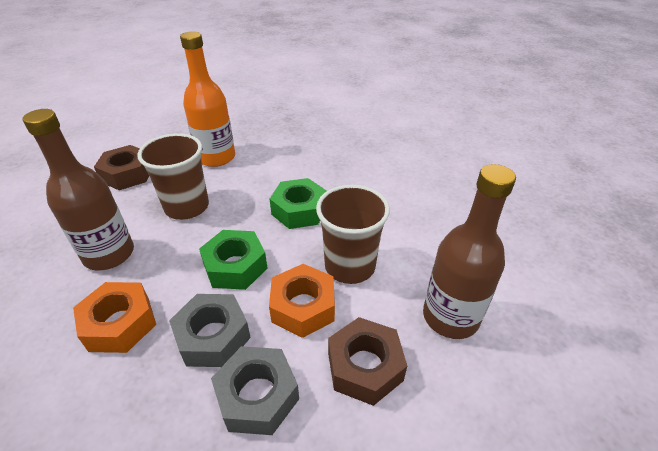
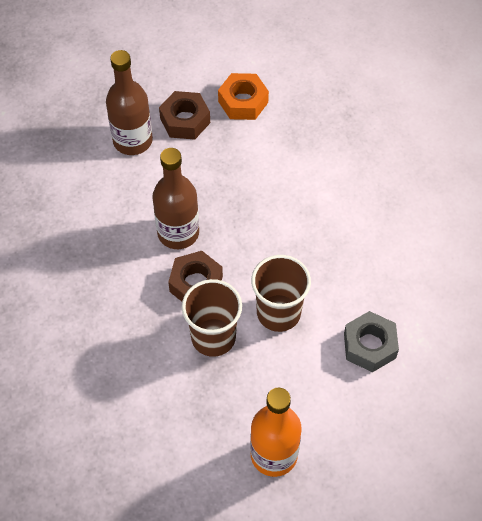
green nut: [199,230,268,290] [270,178,327,229] = 2 -> none = 0
grey nut: [169,294,251,367] [211,346,299,435] = 2 -> [344,311,399,372] = 1
orange nut: [73,282,156,353] [269,264,335,338] = 2 -> [218,73,269,120] = 1

